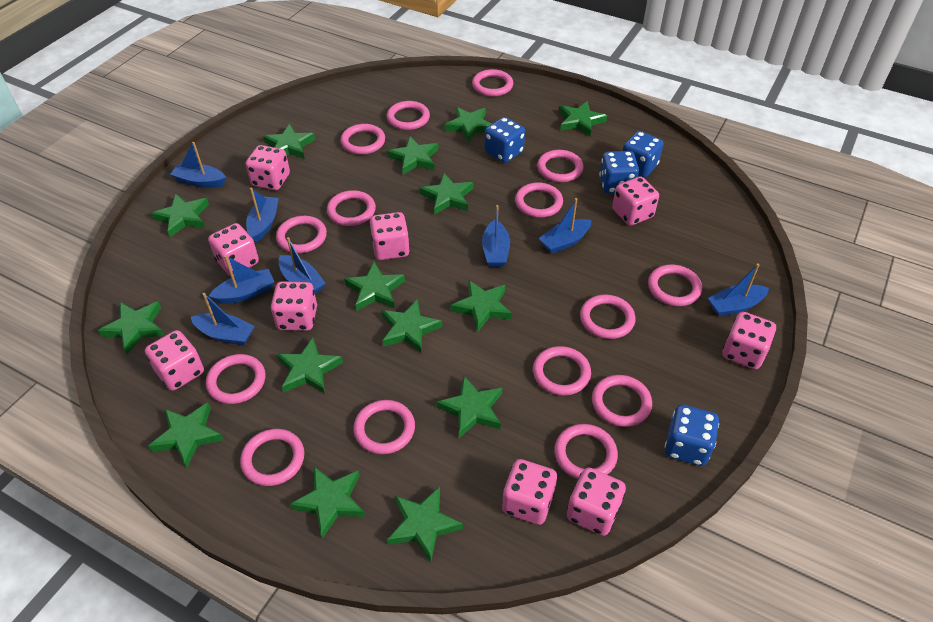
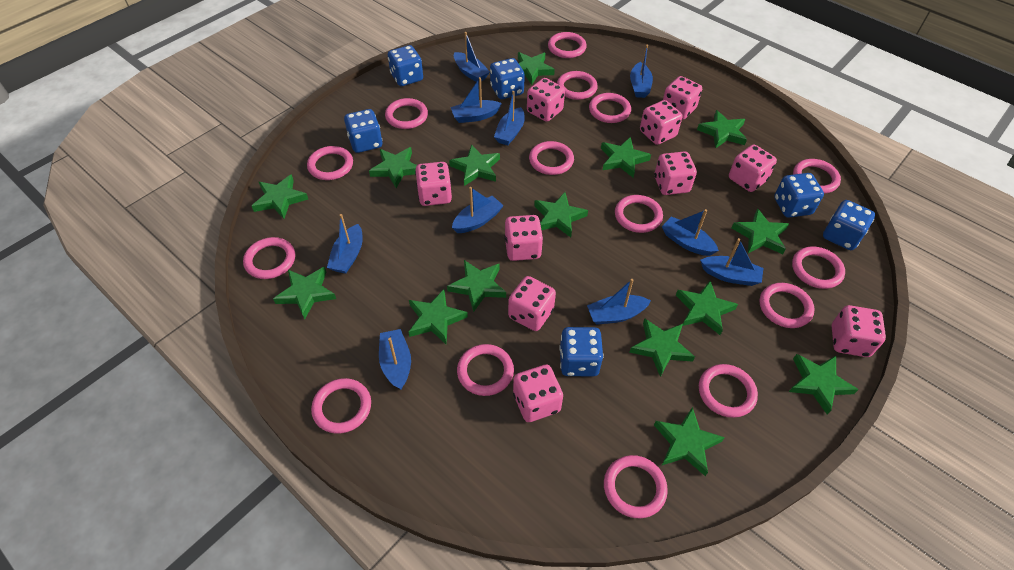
blue boat: [170,142,226,188] [191,293,255,345] [209,255,274,304] [246,188,279,242] [278,237,326,294] [482,205,510,267] [539,198,592,254] [708,264,769,317] = 8 -> [327,214,363,274] [379,329,411,389] [451,77,502,123] [452,187,504,233] [454,32,490,83] [494,91,525,146] [587,279,651,325] [630,45,653,98] [662,209,719,256] [700,238,763,286] = 10
blue dice: [485,117,525,163] [599,151,639,194] [623,131,663,178] [665,404,719,466] = 4 -> [344,109,382,153] [388,45,423,86] [490,58,525,99] [559,327,604,376] [774,173,824,218] [823,200,875,250] = 6
pink dice: [145,330,204,391] [208,223,259,276] [246,145,290,190] [271,281,317,331] [370,212,410,260] [502,459,557,525] [567,467,626,536] [612,177,659,226] [723,312,776,369] = 9 -> [415,162,452,206] [504,215,543,261] [508,276,556,331] [513,365,563,422] [527,78,565,122] [640,100,682,145] [654,151,697,195] [663,76,702,120] [729,144,777,192] [832,305,886,357] = 10

